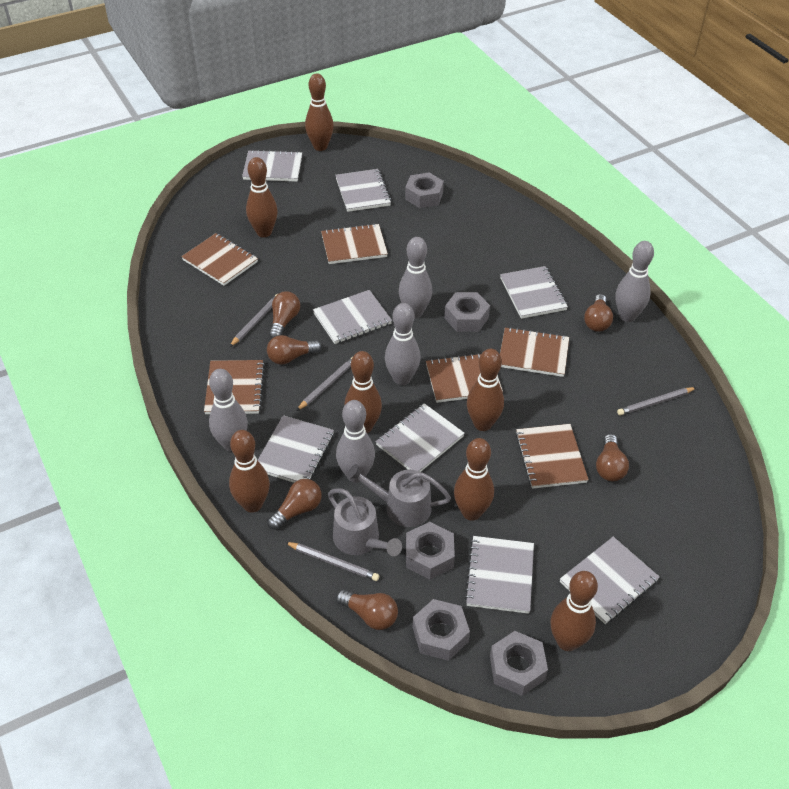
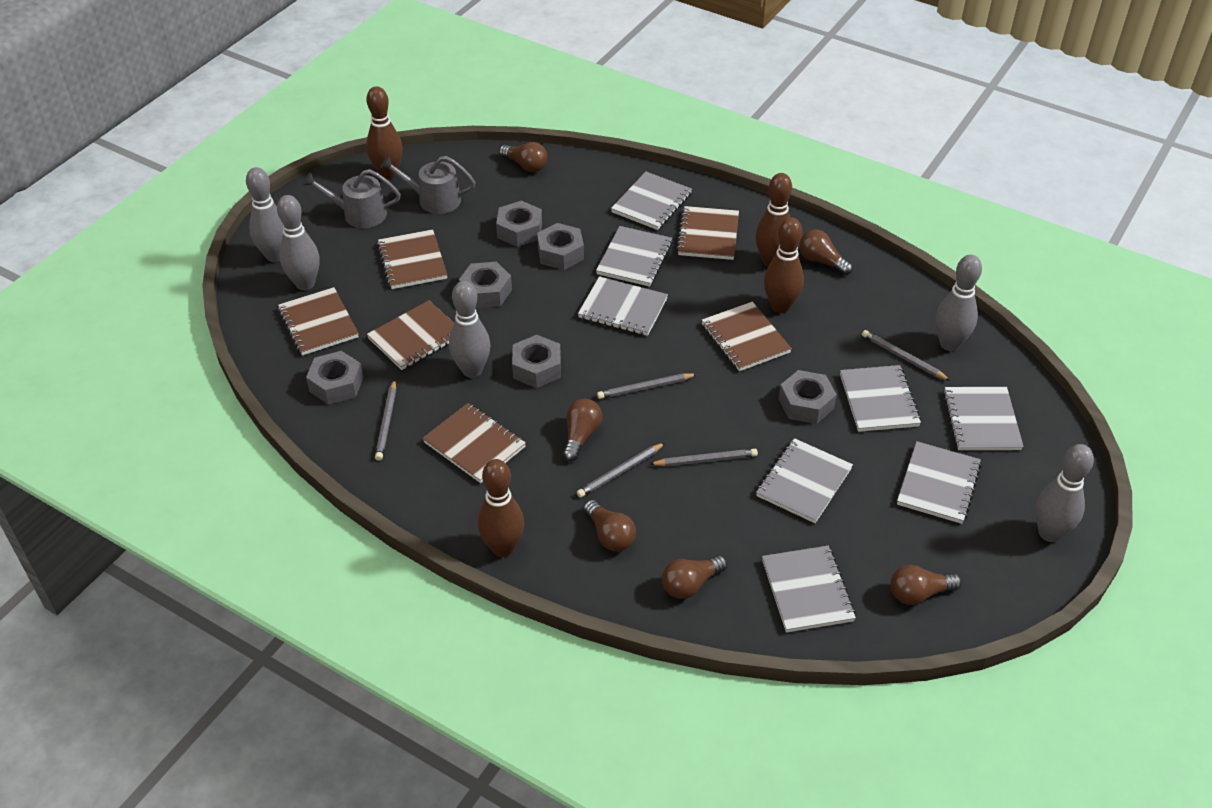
brown bowling pin: [229,430,270,513] [246,157,278,237] [305,73,334,151] [344,351,382,433] [454,438,494,521] [467,349,504,431] [551,571,598,651] = 7 -> [366,86,403,179] [478,459,524,557] [755,173,792,267] [764,217,804,313] = 4
grey nut: [405,172,444,208] [406,522,455,579] [413,599,470,661] [444,292,490,332] [490,631,548,696] = 5 -> [306,351,363,405] [459,262,512,308] [496,201,542,247] [512,335,561,388] [537,223,584,270] [779,370,837,424] = 6
grey pencil: [230,294,277,347] [285,542,379,581] [296,357,353,411] [617,387,697,416] = 4 -> [375,379,396,461] [577,443,665,498] [597,373,697,399] [650,449,758,467] [862,330,951,381] = 5

